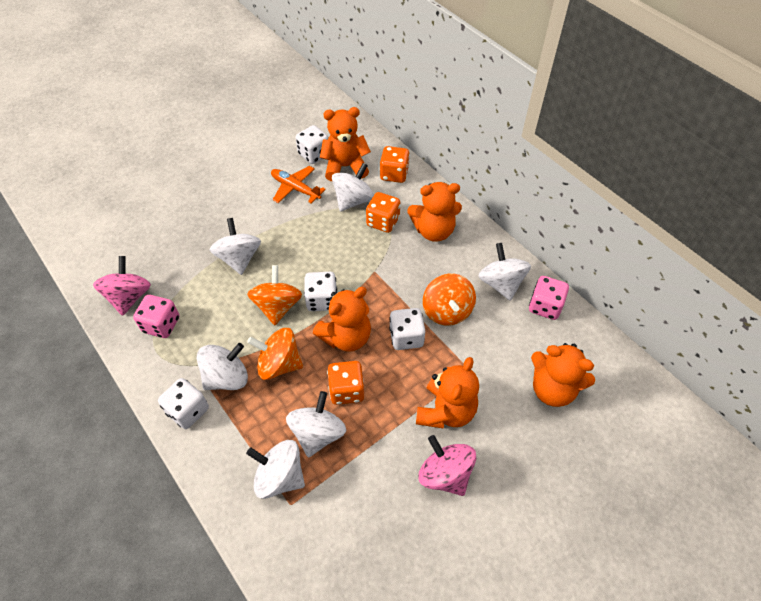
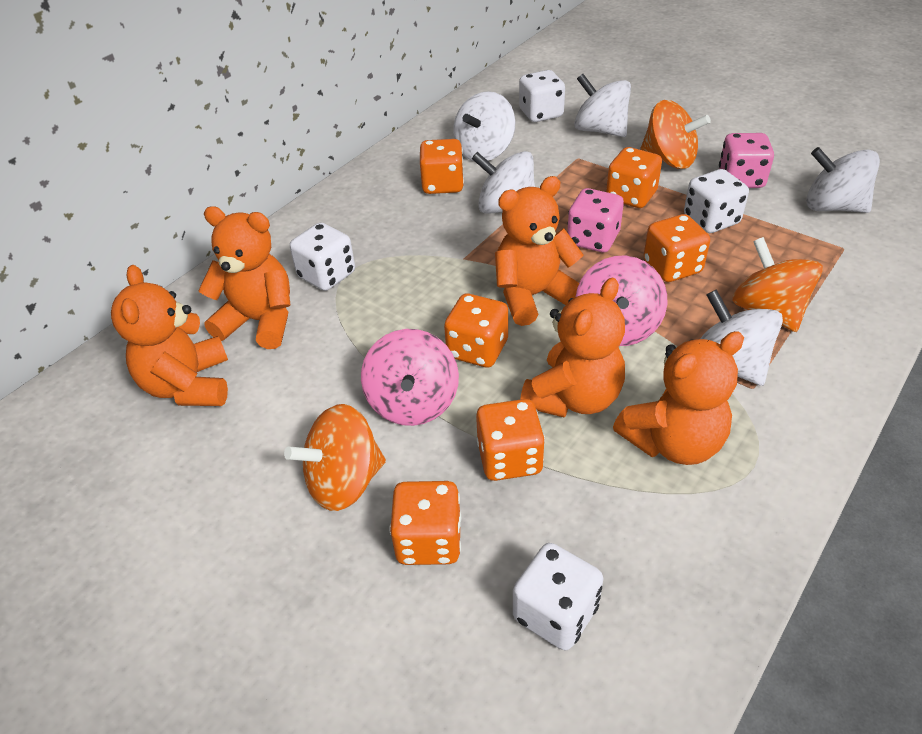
orange dice: [327,361,364,405] [366,192,400,233] [380,146,410,183] = 3 -> [390,481,461,565] [420,139,464,194] [444,294,508,368] [476,399,545,481] [606,147,662,208] [644,214,710,282] = 6
orange plane: [271,166,326,204] = 1 -> none = 0
white spinning top: [197,343,248,390] [210,218,261,275] [246,440,305,499] [286,391,346,457] [332,163,374,211] [478,243,531,301] = 6 -> [453,91,515,161] [472,151,535,214] [574,74,631,137] [700,289,783,386] [806,147,880,213] = 5

